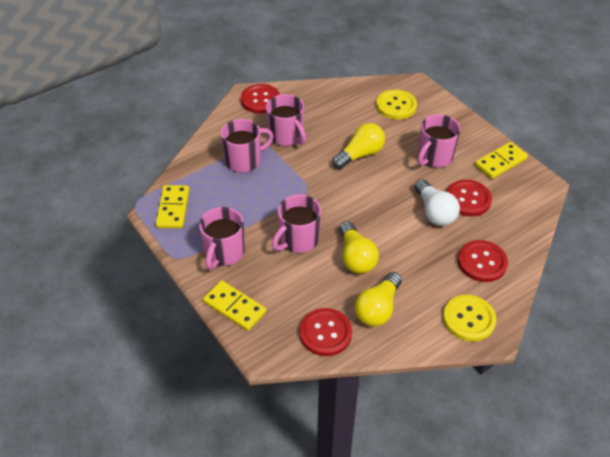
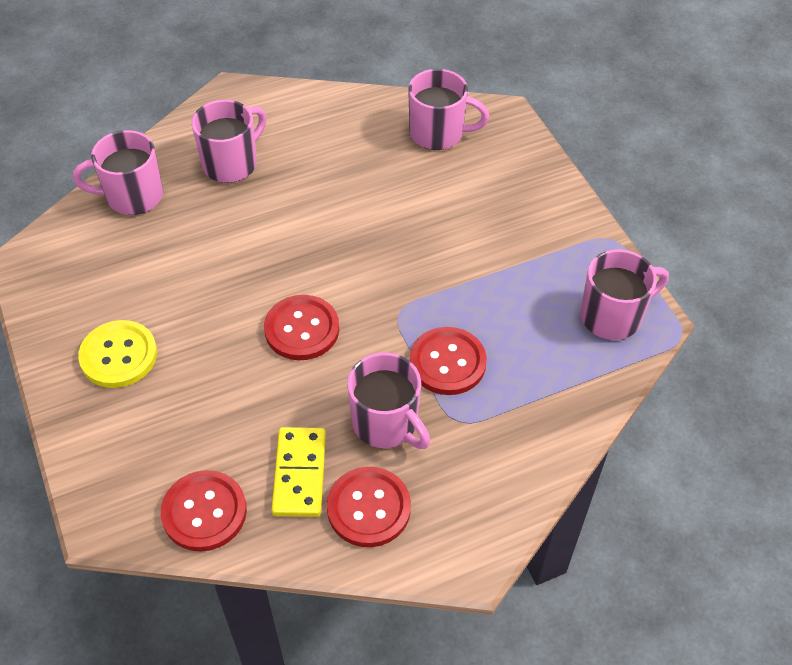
white light bulb: [414,179,460,226] = 1 -> none = 0
yellow button: [376,90,417,119] [443,295,496,342] = 2 -> [78,320,157,388] = 1
yellow domino: [156,185,189,228] [203,280,266,331] [475,142,528,179] = 3 -> [271,427,326,517] = 1
yellow light bulb: [332,123,385,169] [339,221,379,274] [355,272,402,326] = 3 -> none = 0

